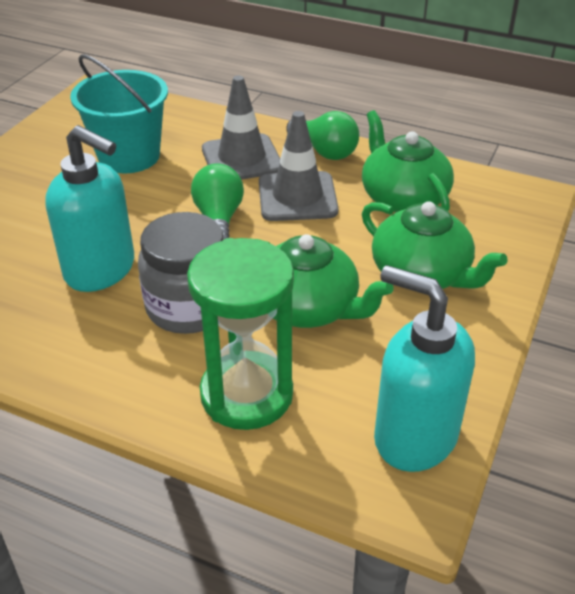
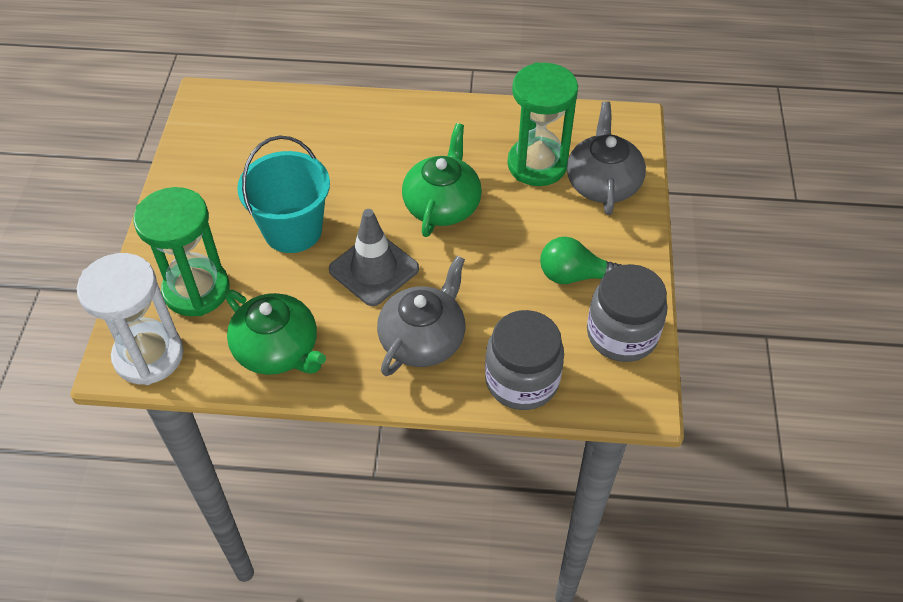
green hourglass: [187,238,294,430] = 1 -> [133,187,229,316] [507,62,578,186] = 2
green light bulb: [191,164,244,240] [286,111,359,160] = 2 -> [540,236,622,284] = 1
green teapot: [257,234,394,328] [362,110,454,212] [362,201,508,289] = 3 -> [225,290,326,375] [402,123,482,237] = 2
grey jar: [138,212,223,334] = 1 -> [485,310,564,410] [587,264,667,362] = 2
grey teapot: none = 0 -> [377,255,465,376] [567,101,646,215] = 2
grey traffic cone: [202,75,280,180] [259,111,338,221] = 2 -> [329,209,419,306] = 1
turquoise soap dispenser: [45,125,134,292] [374,265,475,472] = 2 -> none = 0
white hourglass: none = 0 -> [77,253,184,385] = 1

